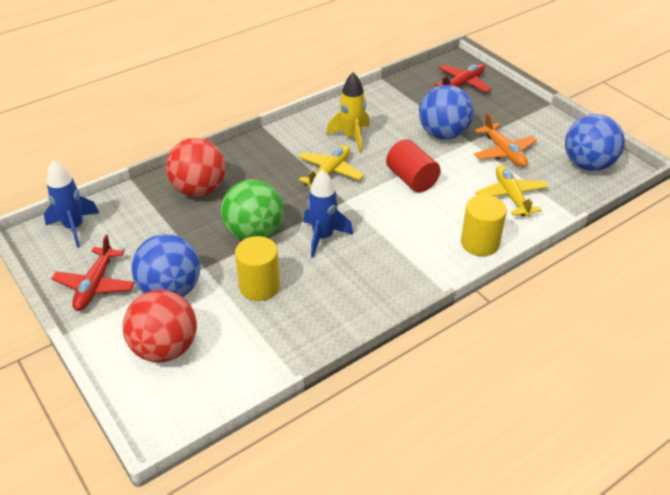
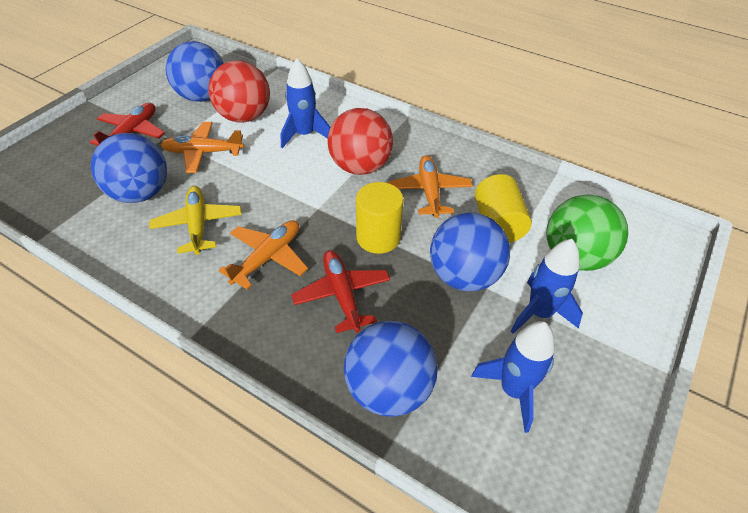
blue ball: [131,234,200,297] [419,85,473,140] [565,114,625,171] = 3 -> [91,133,167,203] [166,41,224,102] [344,321,438,417] [430,213,510,291] = 4
blue rocket: [44,160,99,248] [304,170,353,258] = 2 -> [281,58,331,148] [471,321,555,433] [511,239,583,334] = 3
orange plane: [474,113,537,167] = 1 -> [161,122,244,173] [218,220,308,290] [388,155,473,218] = 3
red cylinder: [386,139,441,193] = 1 -> none = 0
yellow plane: [298,145,364,188] [475,165,548,217] = 2 -> [149,186,242,255] = 1
yellow rocket: [326,72,370,153] = 1 -> none = 0

